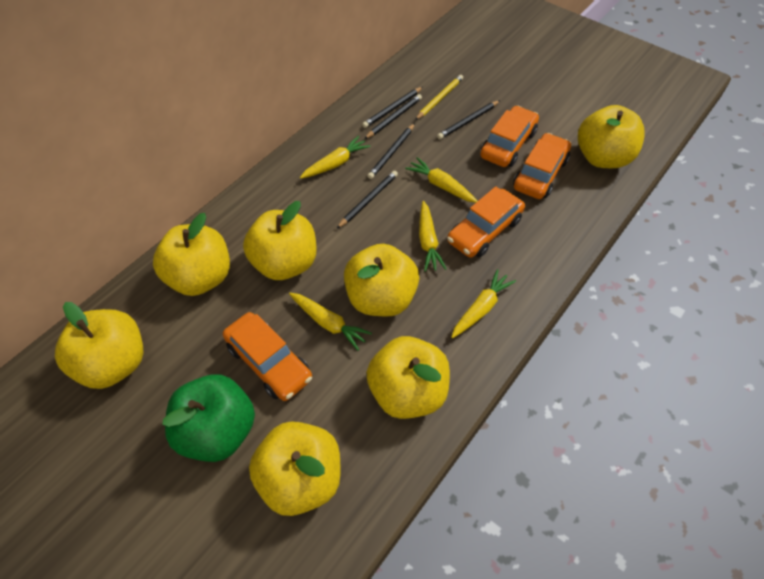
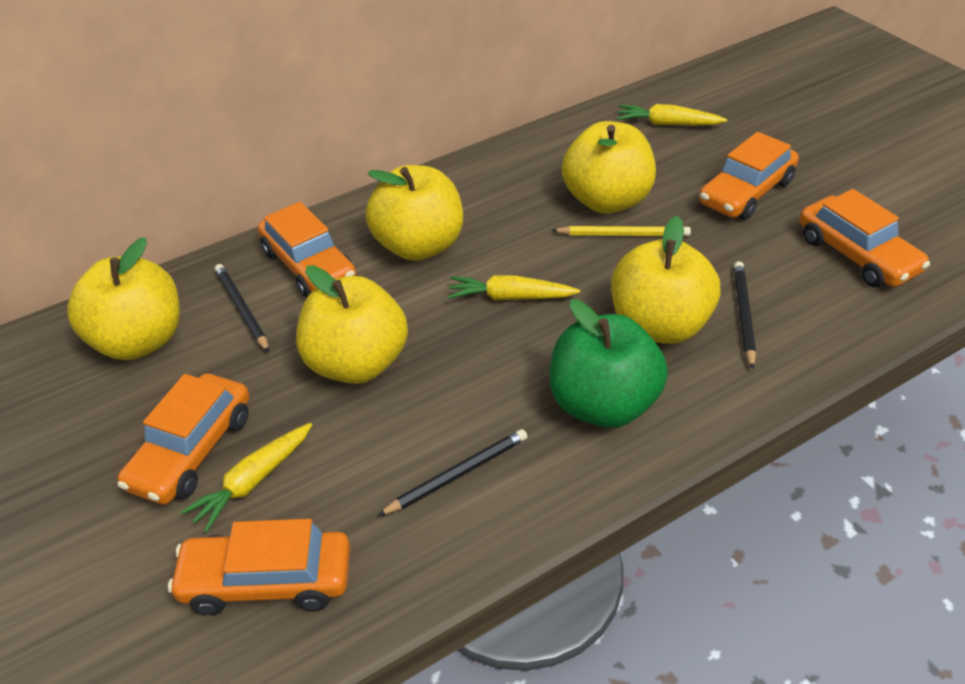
black pencil: [337,171,398,228] [362,87,423,128] [364,94,422,139] [368,123,415,179] [437,100,500,139] = 5 -> [215,264,269,352] [378,429,528,516] [734,261,756,369] = 3
orange car: [223,312,312,401] [447,186,525,258] [480,106,539,167] [513,133,571,199] = 4 -> [117,373,249,505] [168,519,350,615] [258,202,356,298] [699,132,799,220] [799,189,930,287] = 5
yellow apple: [55,302,144,389] [153,213,230,296] [243,201,317,280] [249,421,340,516] [344,244,419,317] [367,336,450,419] [578,105,645,168] = 7 -> [67,237,180,360] [296,265,408,384] [365,165,463,261] [562,121,656,214] [611,216,721,344] = 5
yellow carrot: [289,293,372,351] [300,136,370,179] [405,157,478,203] [419,201,446,272] [451,269,516,338] = 5 -> [181,423,312,533] [448,275,580,300] [617,104,727,125] = 3

